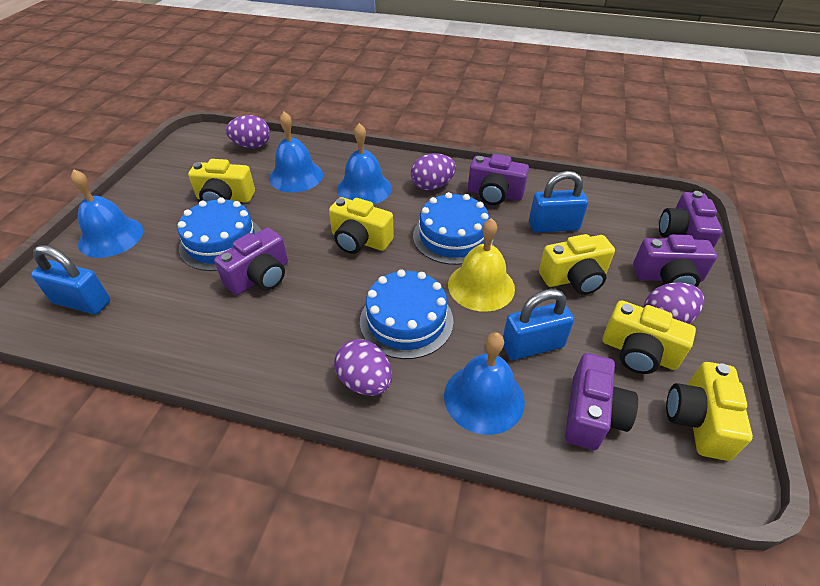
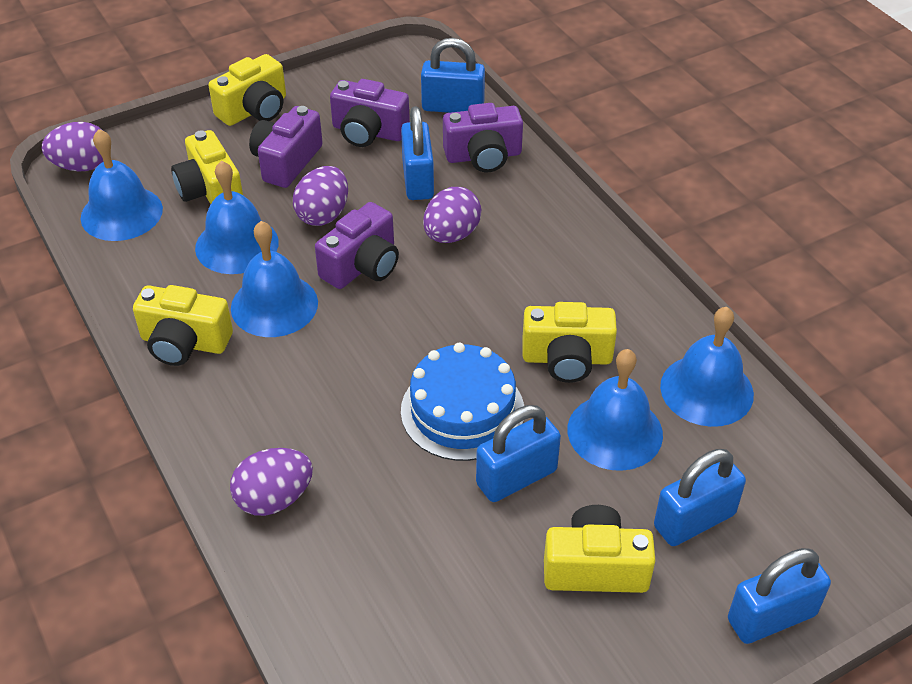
blue bell: [71,170,143,258] [269,112,323,193] [337,123,392,205] [444,332,525,435] = 4 -> [81,129,163,241] [195,161,279,274] [231,221,318,337] [568,349,663,471] [660,307,754,427] = 5
blue cake: [178,197,261,271] [360,269,454,359] [413,192,493,265] = 3 -> [401,343,524,461] = 1
blue padlock: [31,245,110,314] [503,289,574,360] [529,171,588,233] = 3 -> [401,106,434,200] [421,38,485,113] [476,405,561,502] [654,449,746,546] [728,548,831,644] = 5
purple camera: [214,228,288,295] [468,154,529,205] [565,353,638,450] [633,235,717,287] [659,191,723,248] = 5 -> [249,106,323,188] [315,202,399,289] [330,79,410,147] [443,103,523,172] = 4
yellow bell: [448,218,515,312] = 1 -> none = 0

